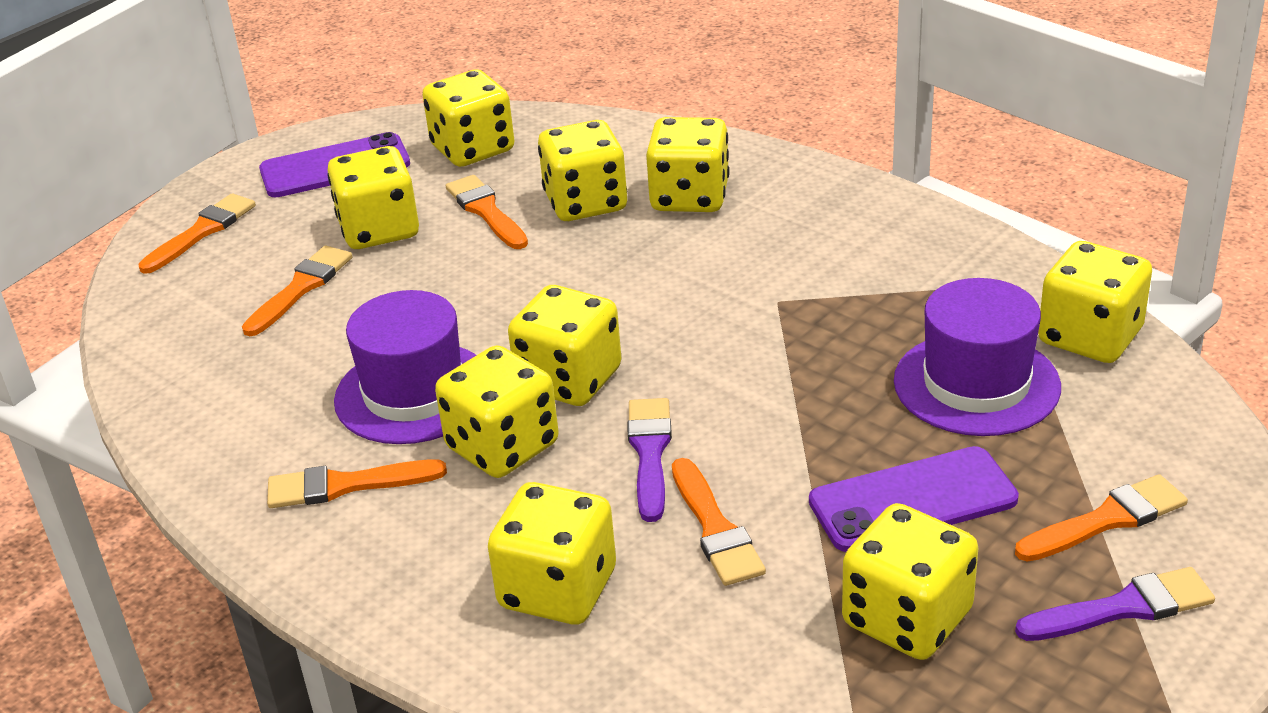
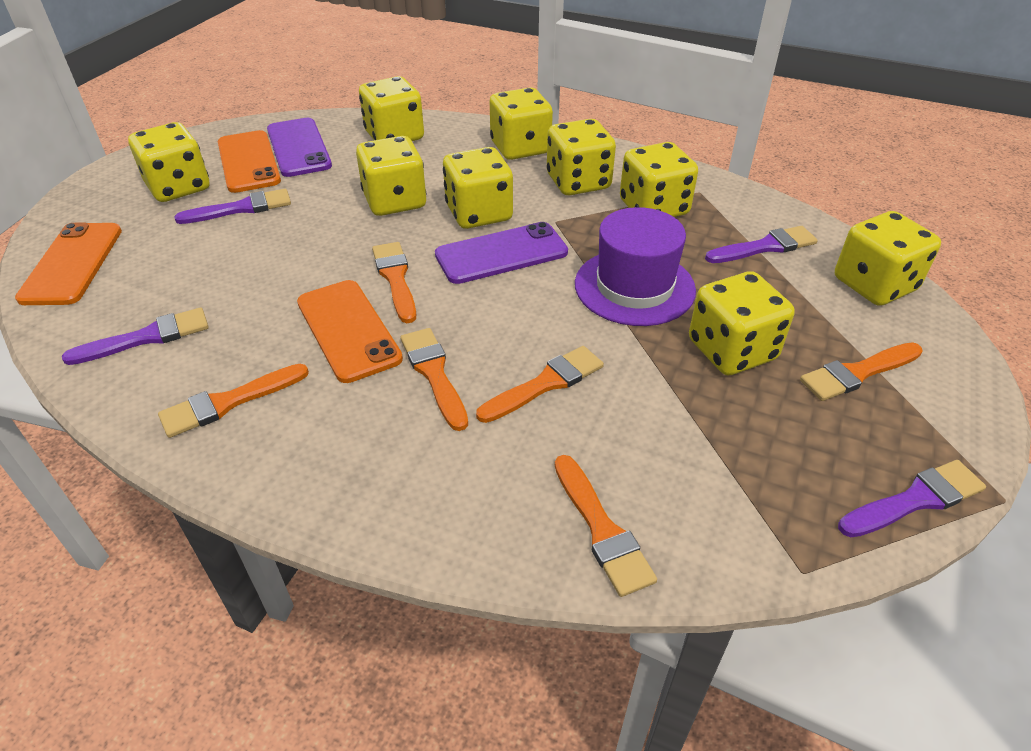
orange phone: none = 0 -> [15,223,122,305] [218,130,281,193] [297,280,403,383] = 3
purple brush: [628,398,672,522] [1015,567,1215,641] = 2 -> [62,307,209,365] [174,189,291,224] [705,226,818,263] [838,460,986,538] = 4
purple hat: [334,290,476,444] [894,278,1061,436] = 2 -> [575,207,696,326] = 1

